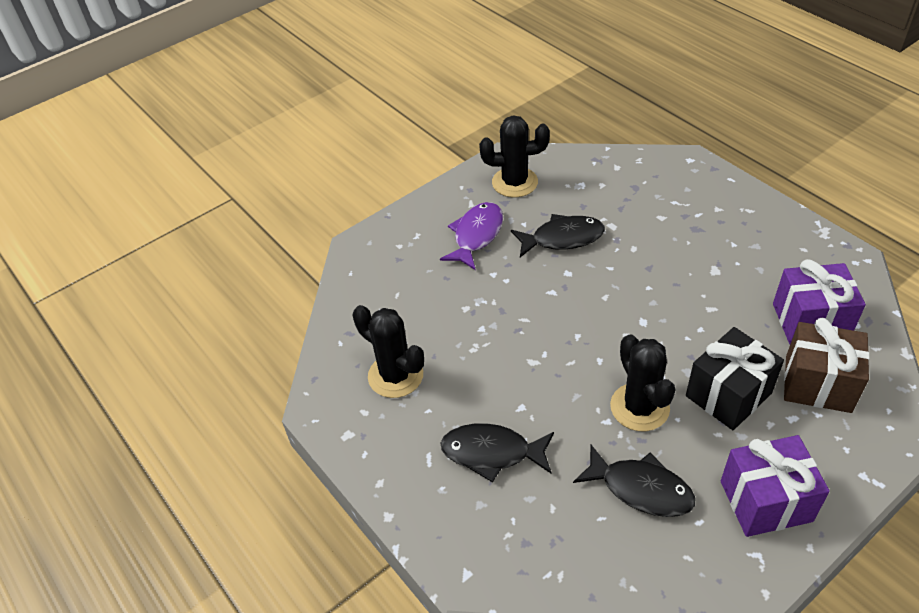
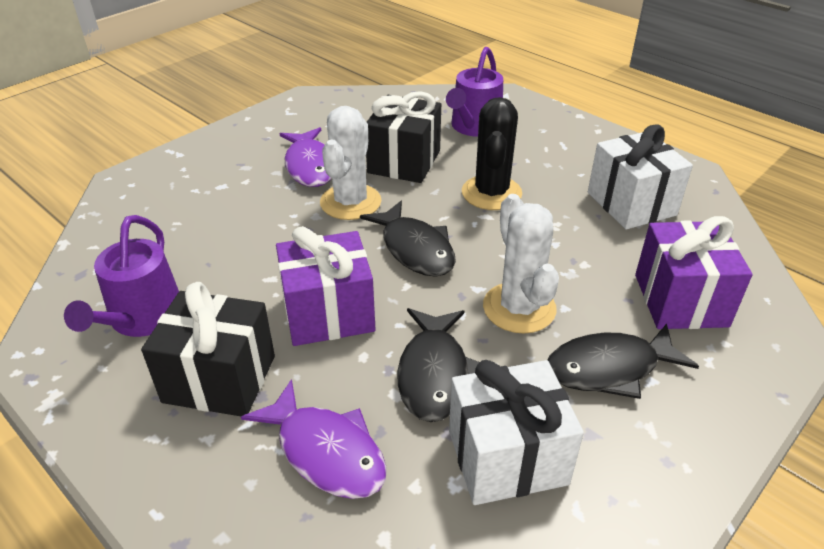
black cactus: [353,305,424,398] [479,115,550,197] [610,334,675,431] = 3 -> [462,97,522,210] = 1
black gift: [686,327,784,430] = 1 -> [141,282,275,416] [366,91,441,183] = 2
brown gift: [784,318,870,413] = 1 -> none = 0
purple fish: [440,202,503,270] = 1 -> [241,379,387,499] [280,127,332,187] = 2
purple watering can: none = 0 -> [64,215,179,337] [446,47,503,137] = 2
white cactus: none = 0 -> [320,106,382,220] [483,194,559,333] = 2
white gift: none = 0 -> [449,360,584,505] [588,124,693,229] = 2

